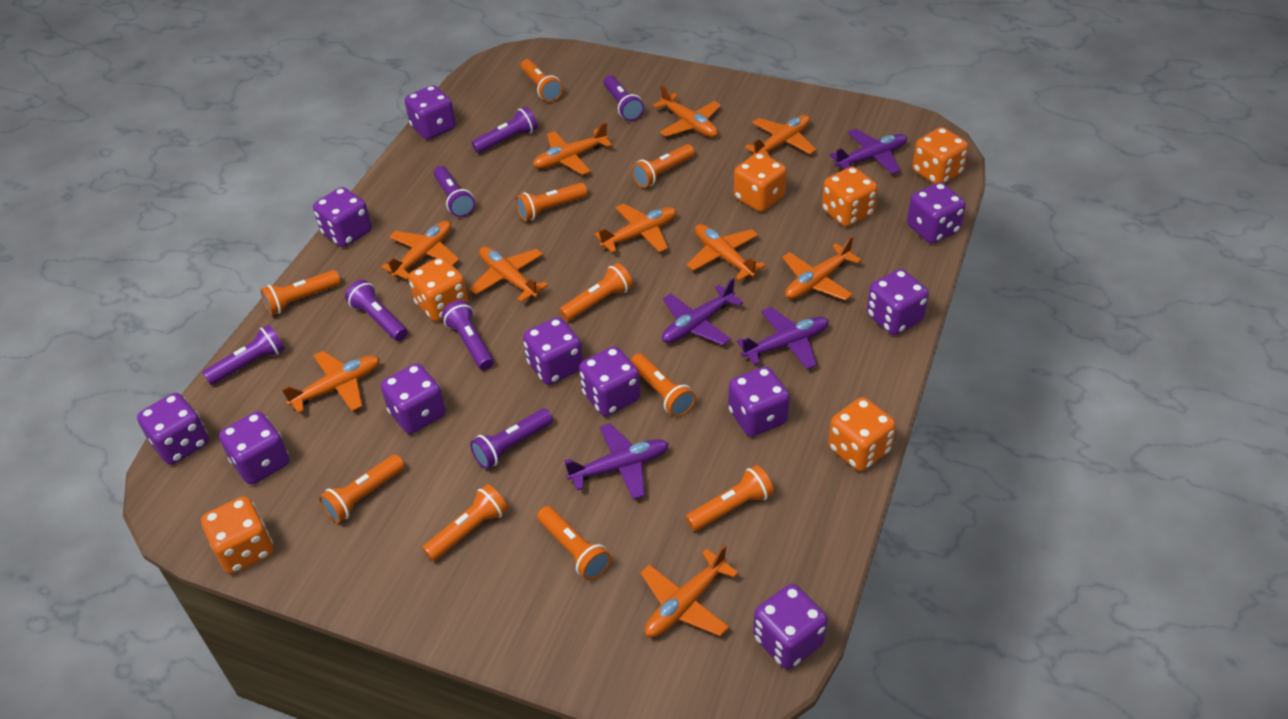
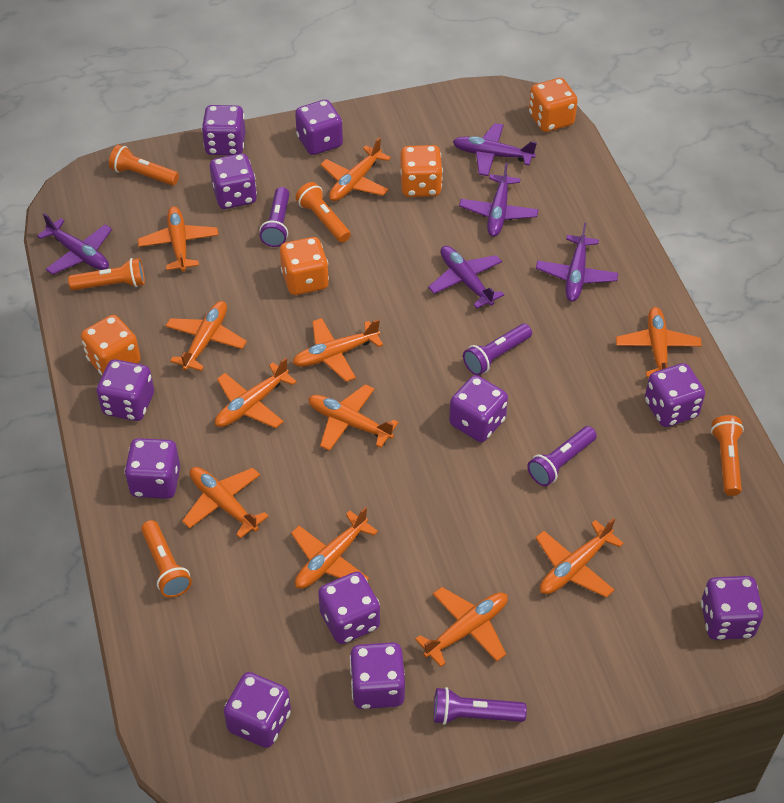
orange dice: [201,496,273,574] [408,257,468,321] [734,152,787,212] [822,167,878,227] [828,397,896,471] [912,127,968,184] = 6 -> [81,315,141,375] [280,237,329,295] [400,145,443,197] [529,78,578,132] = 4
orange flashlight: [260,270,341,315] [319,454,405,523] [422,484,508,561] [516,183,588,221] [521,59,563,102] [537,506,611,580] [560,263,633,321] [631,144,695,188] [631,353,696,417] [686,465,774,531] = 10 -> [68,258,145,290] [109,145,179,186] [141,520,192,598] [296,182,351,243] [711,415,744,496] = 5
orange plane: [281,351,380,413] [381,221,459,280] [470,247,548,302] [533,122,612,175] [595,204,677,253] [640,545,739,637] [652,85,721,137] [687,224,765,281] [745,115,816,158] [782,236,862,301] = 10 -> [138,206,218,272] [165,301,247,371] [182,467,269,538] [215,358,297,428] [291,507,378,589] [293,318,383,382] [308,384,399,451] [320,137,391,201] [415,587,508,667] [536,518,624,598] [616,307,702,377] = 11
purple flashlight: [202,325,285,385] [345,280,408,341] [434,166,475,217] [442,300,494,370] [470,408,553,469] [472,107,538,153] [603,75,644,121] = 7 -> [260,187,290,247] [434,687,527,725] [463,323,532,376] [527,426,597,486] = 4
purple plane: [564,423,669,499] [662,278,743,345] [737,307,829,369] [830,129,907,174] = 4 -> [37,213,112,275] [428,246,504,309] [453,123,537,176] [459,162,539,237] [536,223,618,302] = 5

